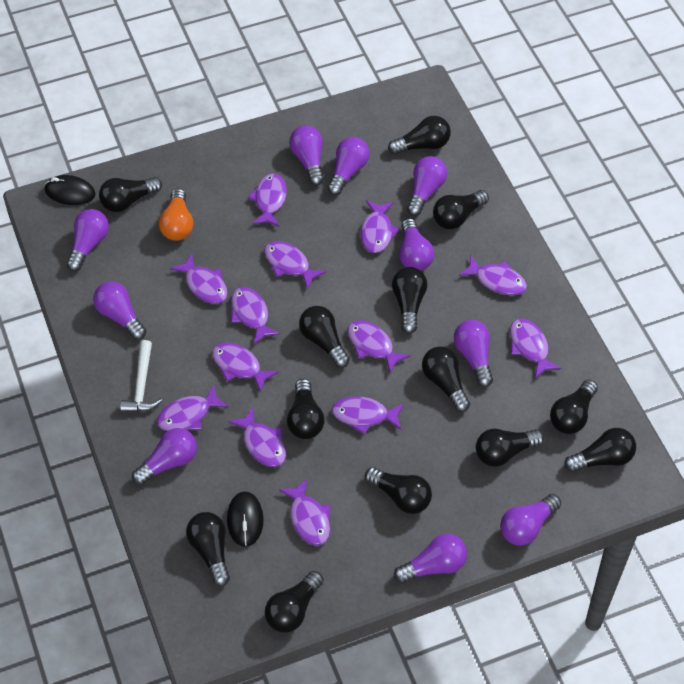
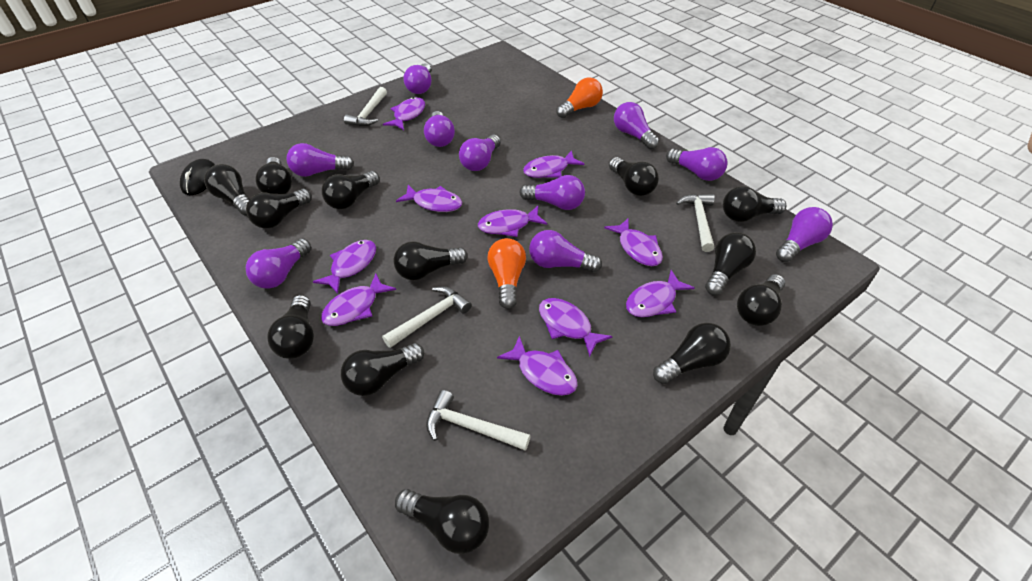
black mouse: [44,175,96,205] [227,491,264,547] = 2 -> [180,159,215,195] = 1
orange light bulb: [159,188,193,241] = 1 -> [487,238,526,309] [556,77,603,118] = 2
purple fish: [157,384,229,431] [170,254,228,304] [212,342,279,393] [228,407,286,467] [231,287,280,345] [248,174,287,227] [264,241,326,290] [279,479,331,545] [332,396,404,434] [348,320,411,374] [361,200,400,253] [458,255,527,295] [510,319,562,378] = 13 -> [313,240,376,294] [321,274,396,326] [383,97,425,130] [396,185,462,212] [478,206,547,237] [497,336,577,396] [523,150,584,178] [539,298,612,357] [604,219,663,266] [626,270,695,317] = 10
white hammer: [120,340,162,412] = 1 -> [344,87,387,126] [382,286,471,348] [426,390,531,451] [676,194,715,252] = 4

